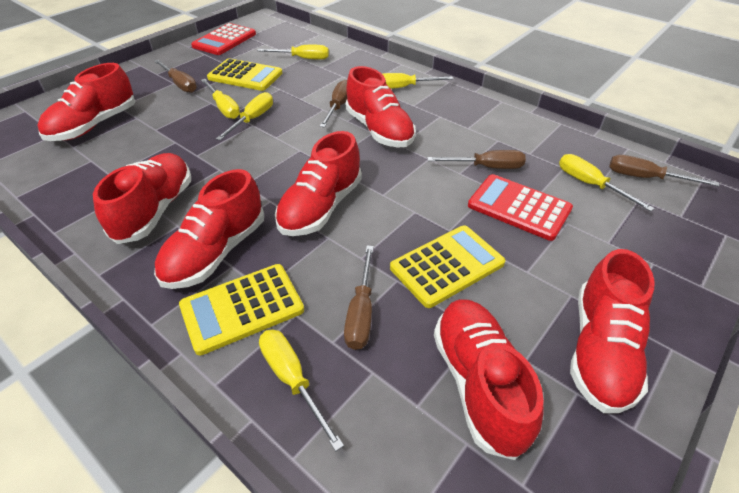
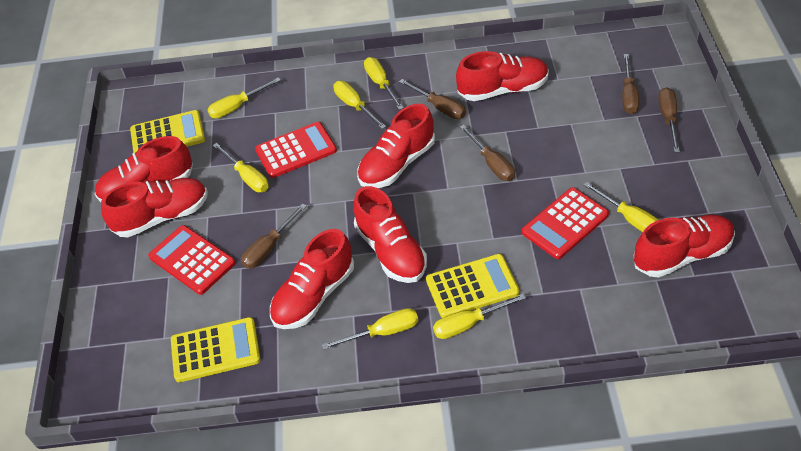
red calculator: [191,23,256,55] [468,174,573,241] = 2 -> [148,225,235,295] [255,122,337,178] [522,187,609,259] = 3
yellow screwdriver: [201,79,240,119] [216,92,273,140] [257,45,329,60] [259,330,344,451] [382,73,453,89] [559,154,655,211] = 6 -> [208,78,281,118] [213,143,269,192] [322,308,418,350] [333,81,386,129] [364,57,403,110] [433,294,526,339] [584,182,659,232] = 7

